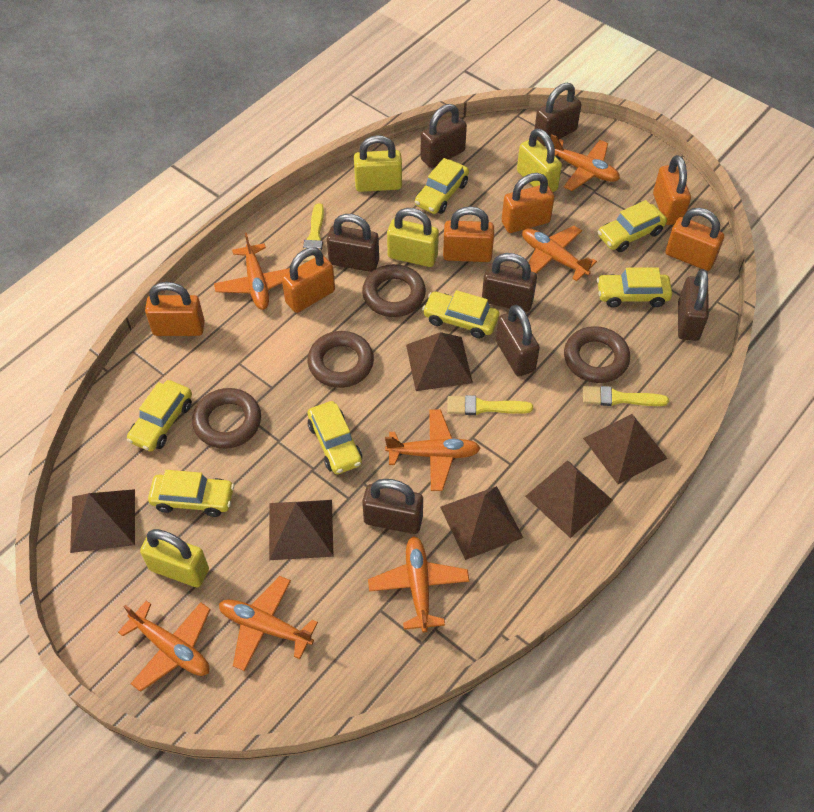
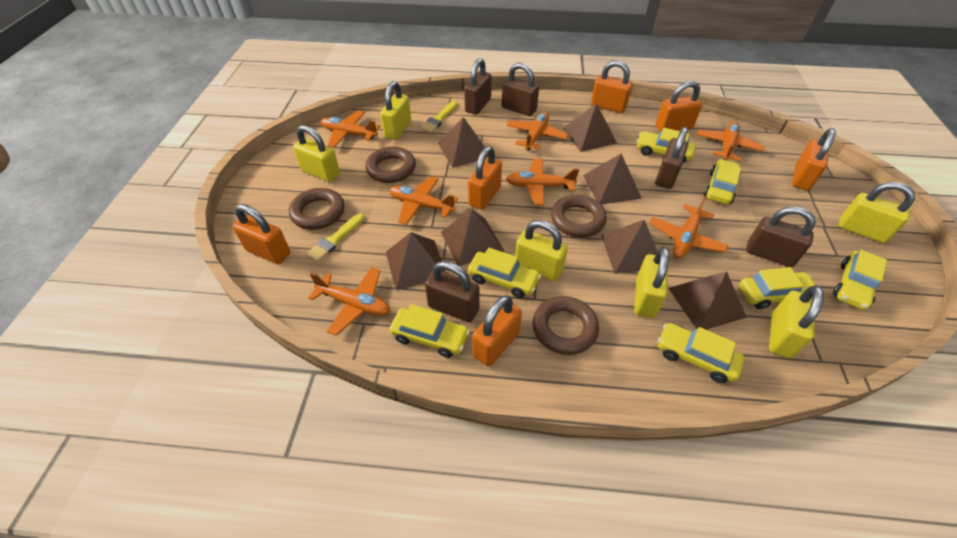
brown padlock: [327,214,379,272] [362,479,423,534] [420,104,467,168] [482,253,537,312] [496,305,540,377] [535,83,581,146] [678,269,709,341] = 7 -> [425,261,479,322] [464,58,492,115] [501,63,539,116] [655,127,688,189] [746,206,816,267] = 5
brown pyramid: [70,489,135,553] [269,500,334,560] [406,332,473,391] [440,486,523,560] [525,460,613,538] [583,414,668,484] = 6 -> [386,232,445,290] [438,117,488,168] [441,209,505,266] [562,103,617,152] [583,154,642,205] [601,219,657,274] [668,271,747,330] = 7
yellow brush: [302,203,324,262] [447,395,533,415] [583,386,669,406] = 3 -> [306,213,364,262] [420,101,457,133] = 2
yellow padlock: [140,529,209,587] [354,135,402,192] [387,208,439,267] [517,128,562,192] = 4 -> [293,125,340,182] [380,81,411,140] [515,220,568,281] [634,247,669,318] [769,285,824,358] [838,182,915,243] = 6

